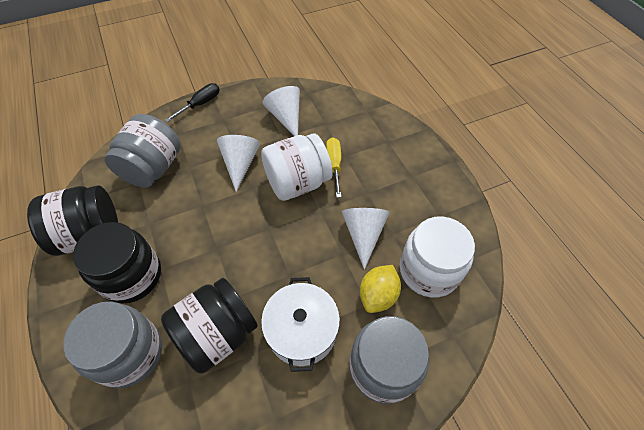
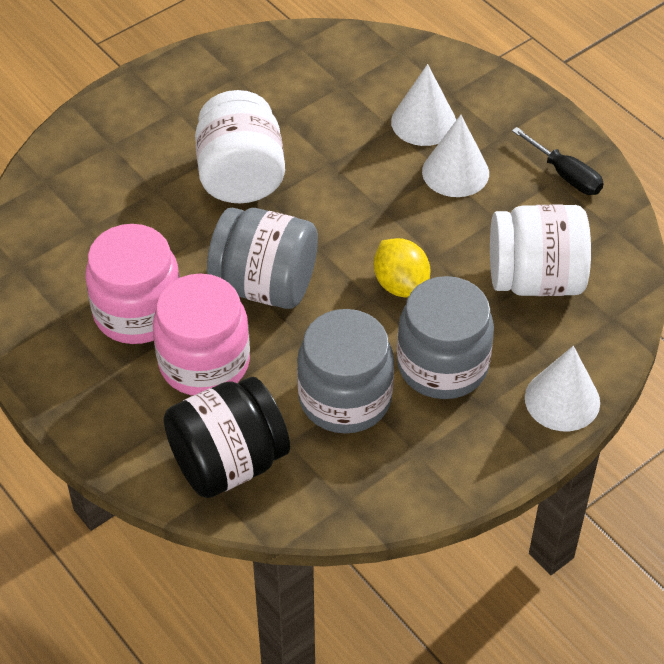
black jar: [27,185,118,256] [73,222,161,304] [161,278,258,374] = 3 -> [164,377,290,498] = 1
pink jar: none = 0 -> [85,224,180,344] [153,273,250,395] = 2
white pot: [261,277,340,372] = 1 -> none = 0
yellow screwdriver: [326,137,341,198] = 1 -> none = 0

